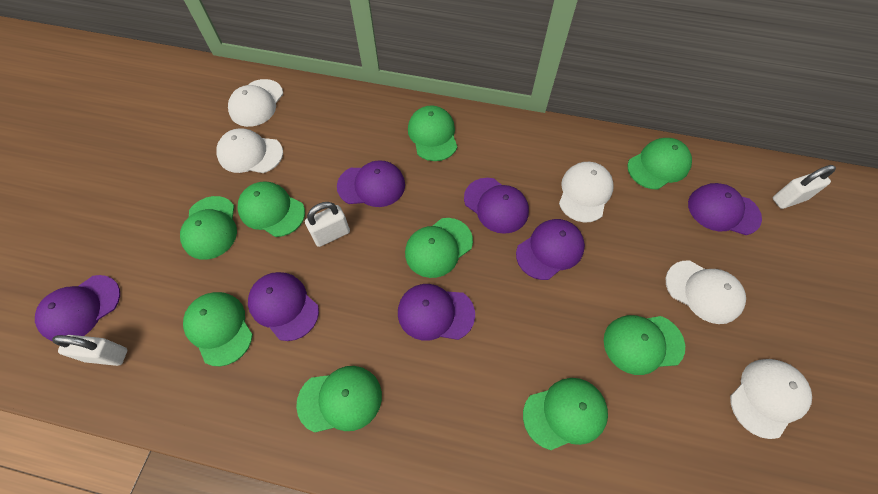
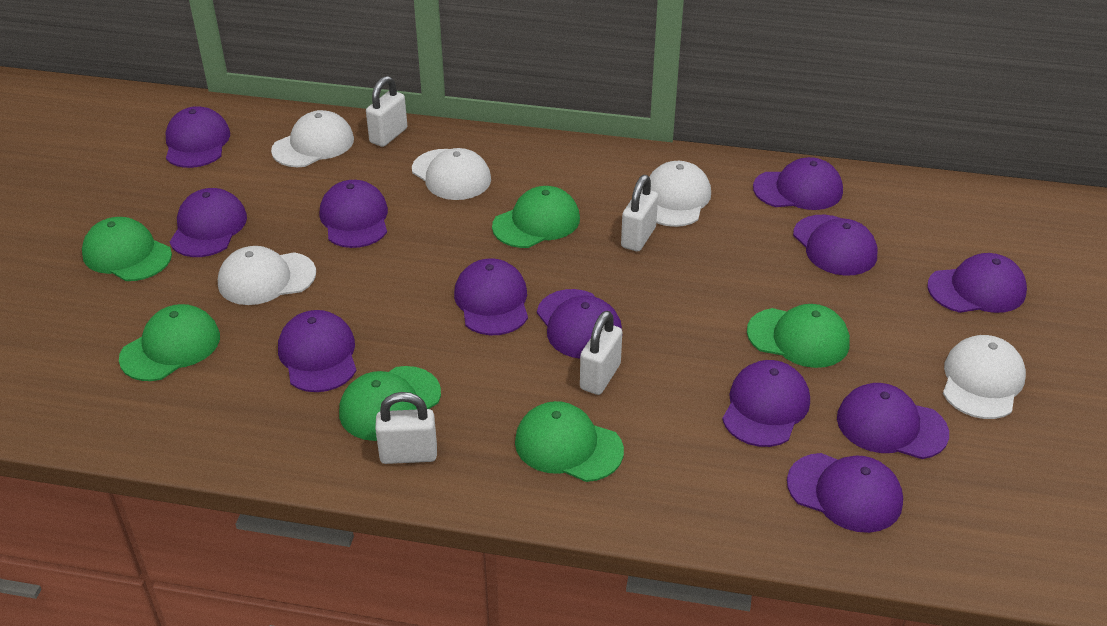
green cap: [180,196,237,260] [183,292,253,367] [237,181,305,237] [296,366,382,433] [405,218,473,278] [408,105,457,161] [523,378,608,450] [604,315,685,375] [627,138,692,190] = 9 -> [82,217,172,281] [119,304,220,381] [339,366,441,441] [492,186,580,248] [515,401,624,482] [747,304,850,368] = 6
purple cap: [35,275,120,342] [248,272,319,341] [337,160,405,207] [398,284,475,341] [464,178,529,234] [516,219,585,280] [688,183,762,235] = 7 -> [166,106,230,168] [170,188,247,257] [278,310,357,392] [320,180,388,248] [454,258,528,335] [537,289,623,358] [722,360,810,447] [753,157,843,210] [787,453,903,533] [793,215,878,276] [837,383,949,459] [928,253,1027,313] = 12
white padlock: [52,335,127,366] [305,202,350,247] [773,165,836,209] = 3 -> [366,76,407,147] [375,392,437,464] [580,311,622,395] [621,175,658,251] = 4

